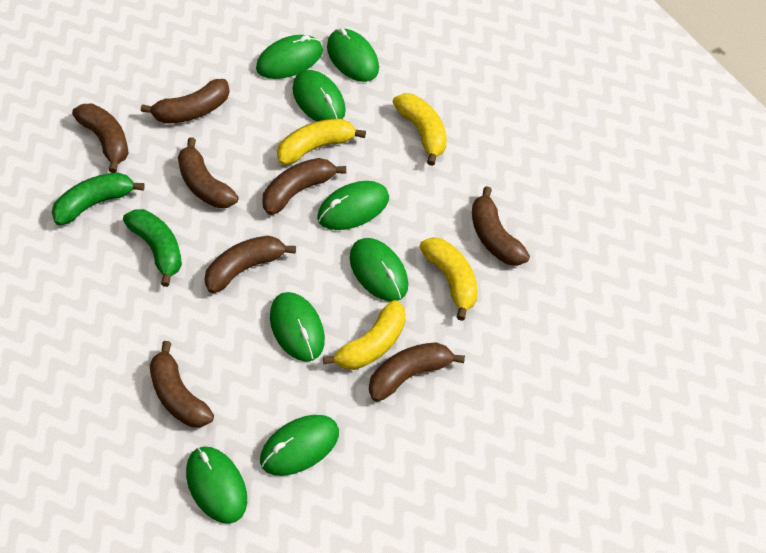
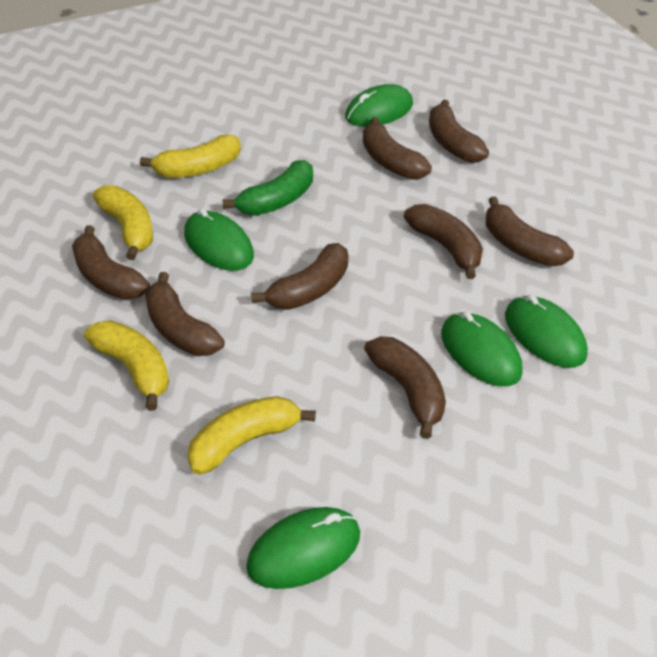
green banana: [52,172,145,225] [123,209,182,287] = 2 -> [222,160,313,216] = 1
green mouse: [186,447,247,524] [256,35,323,79] [260,415,339,476] [270,292,325,362] [293,70,346,122] [317,181,389,230] [327,28,379,82] [350,238,409,301] = 8 -> [184,208,254,271] [246,507,360,589] [345,84,413,127] [441,311,523,386] [505,295,588,368] = 5

